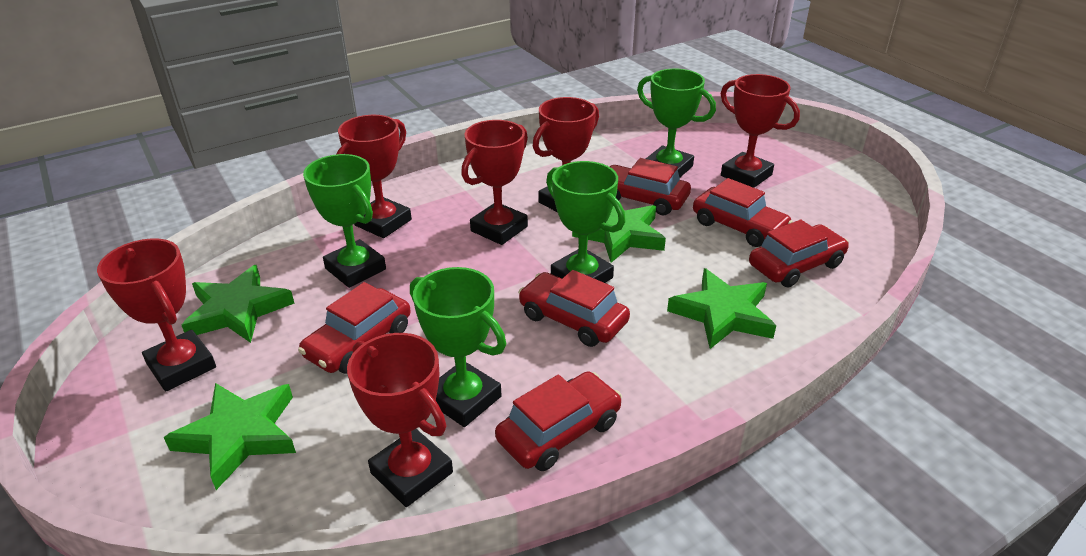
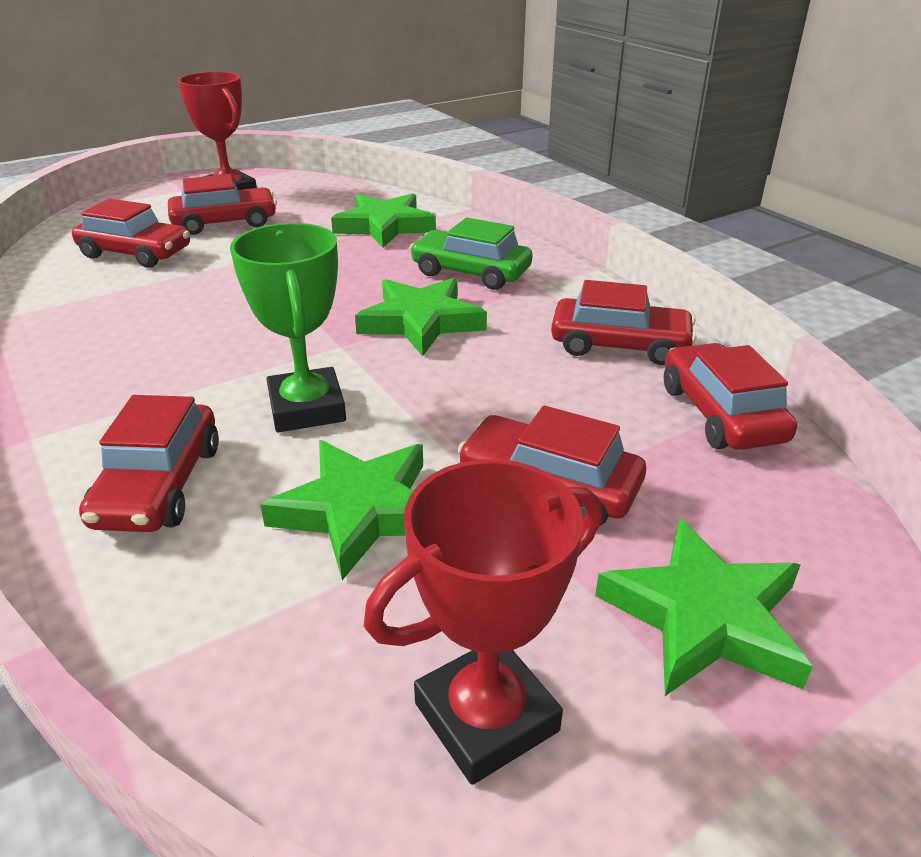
green car: none = 0 -> [410,217,533,290] = 1
green trophy: [303,154,386,288] [410,267,506,427] [546,161,625,283] [637,69,716,177] = 4 -> [230,223,346,432] = 1
red trophy: [97,238,216,391] [337,115,412,238] [347,333,453,507] [461,120,528,245] [533,97,599,212] [721,74,800,188] = 6 -> [178,72,257,190] [364,459,602,785] = 2

